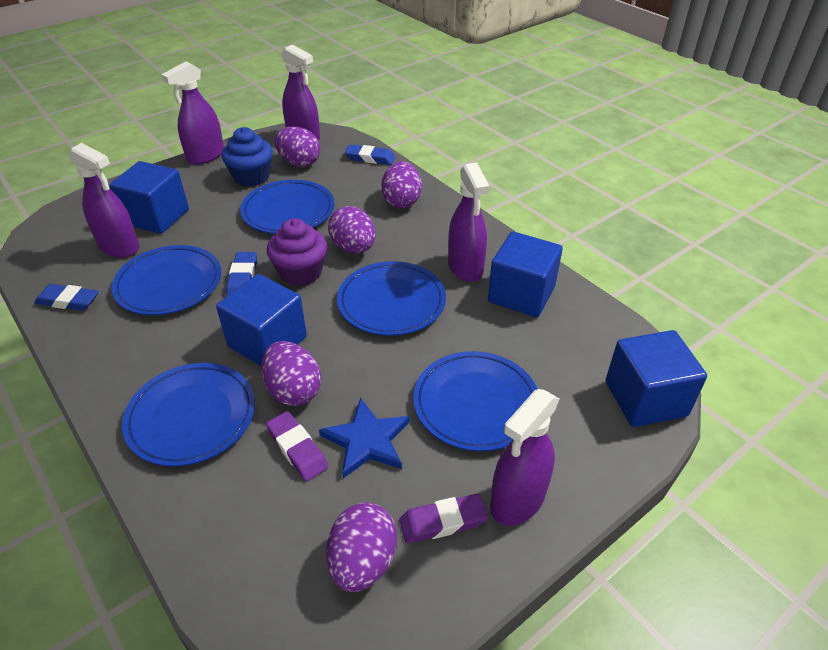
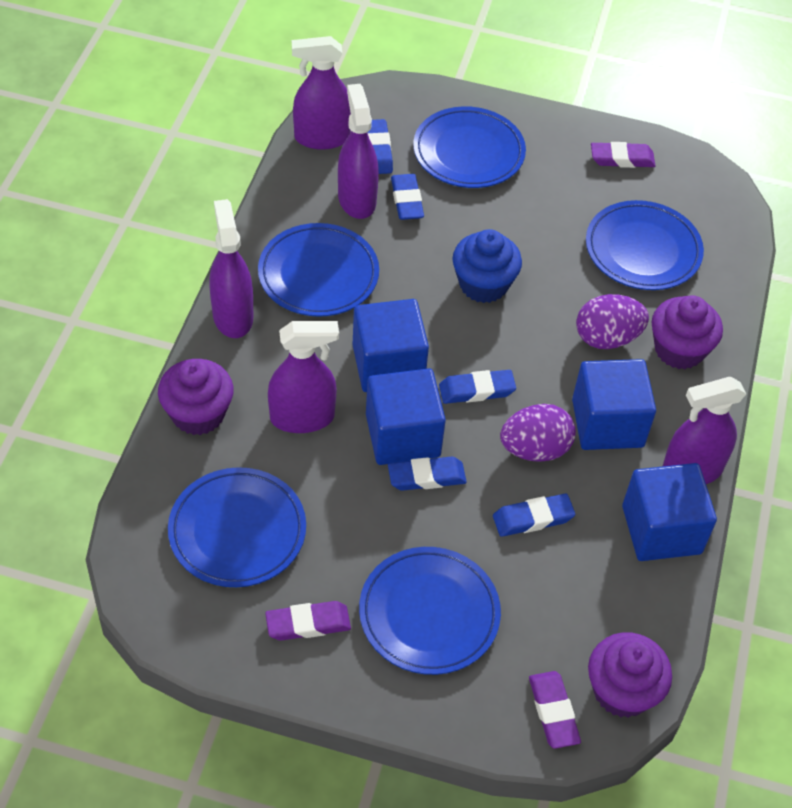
blue eraser: [34,284,99,311] [226,252,257,296] [345,144,395,165] = 3 -> [367,119,393,174] [388,457,467,491] [391,174,424,220] [439,370,516,404] [493,494,575,537] = 5
blue star: [319,398,410,478] = 1 -> none = 0
purple cupcake: [267,218,327,286] = 1 -> [158,359,234,435] [588,632,672,718] [651,295,723,369] = 3
purple egg: [261,341,321,406] [274,127,320,167] [327,502,397,592] [328,206,376,253] [382,161,422,208] = 5 -> [500,404,576,462] [576,294,649,349] = 2
purple eraser: [266,411,328,481] [399,494,488,544] = 2 -> [265,601,351,641] [529,671,581,749] [591,142,655,168] = 3

